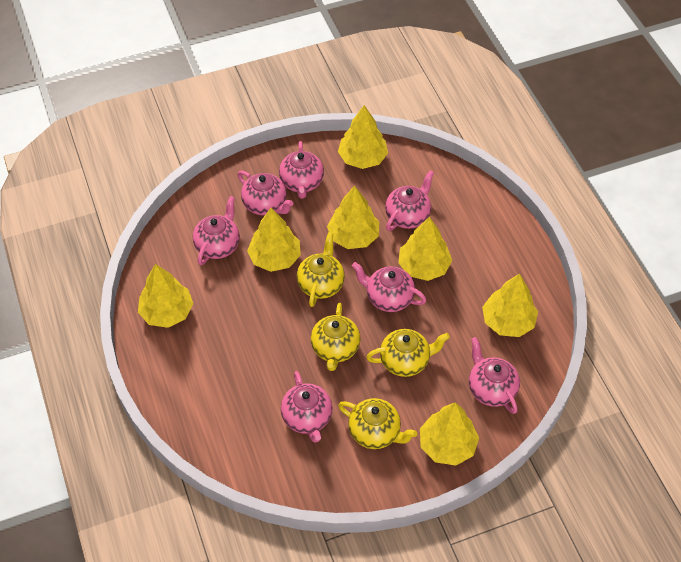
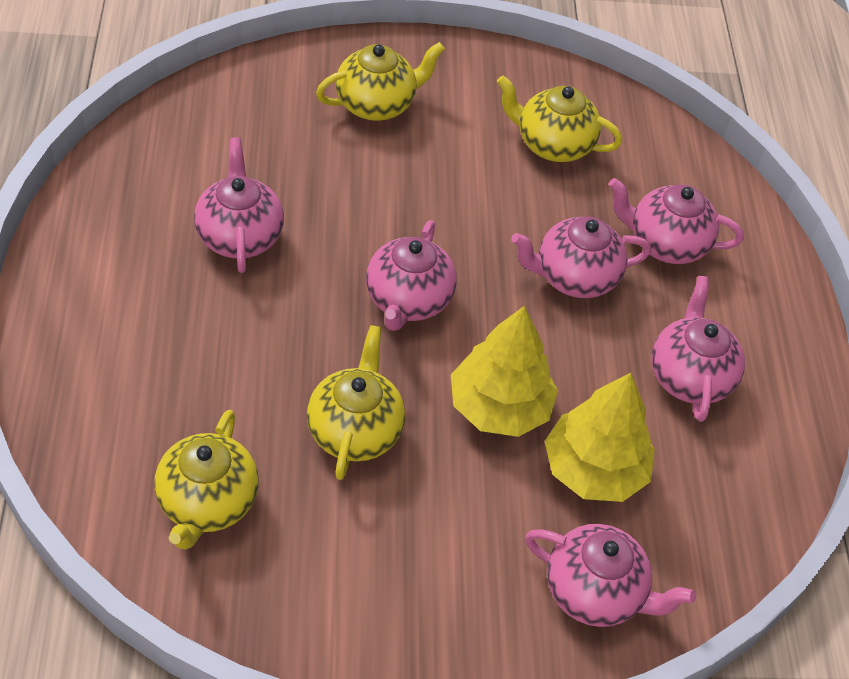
pink teapot: [193,196,240,265] [238,171,294,215] [279,141,324,199] [281,371,333,443] [352,262,427,312] [385,171,434,231] [469,337,520,414] = 7 -> [194,137,284,273] [366,220,457,331] [511,216,651,298] [525,524,696,627] [608,178,744,264] [651,276,745,422] = 6
yellow tree: [138,264,193,328] [247,208,301,272] [327,185,379,249] [338,105,388,169] [398,216,452,281] [420,402,479,466] [482,274,538,337] = 7 -> [451,306,558,437] [545,373,655,502] = 2

